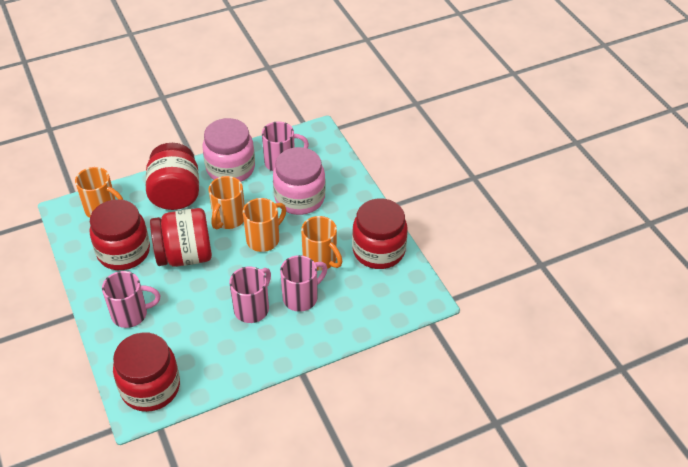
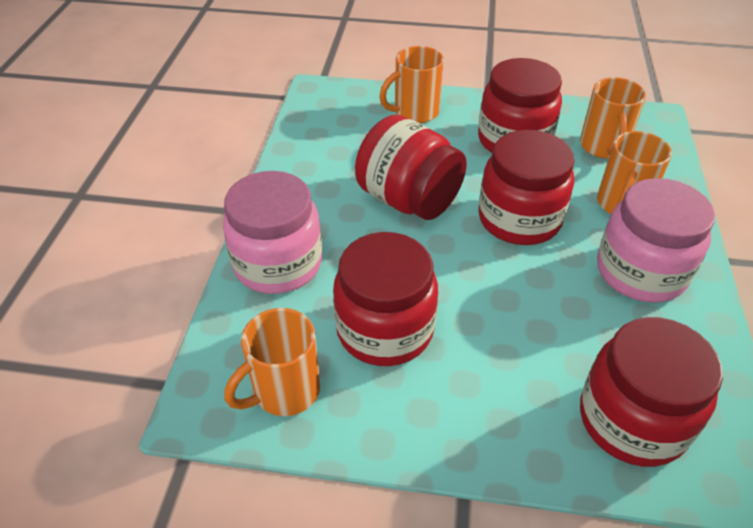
pink mug: [102,271,160,328] [229,267,271,323] [262,122,309,171] [280,255,327,312] = 4 -> none = 0

